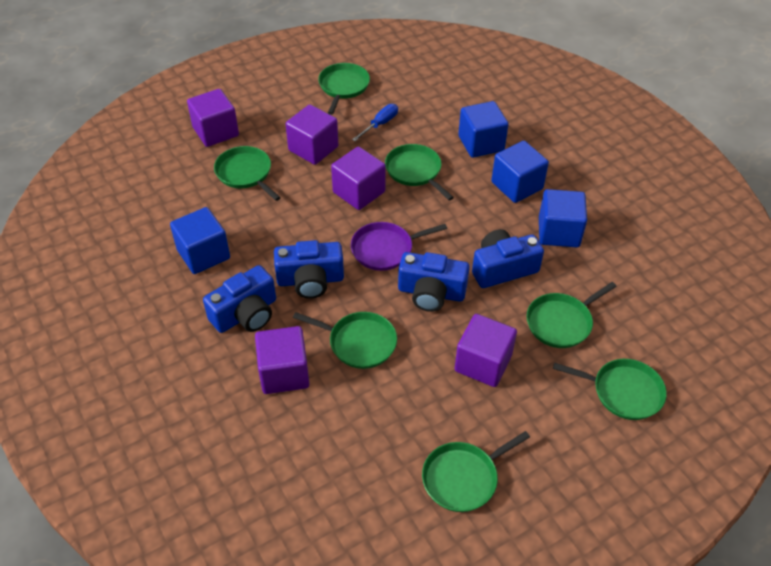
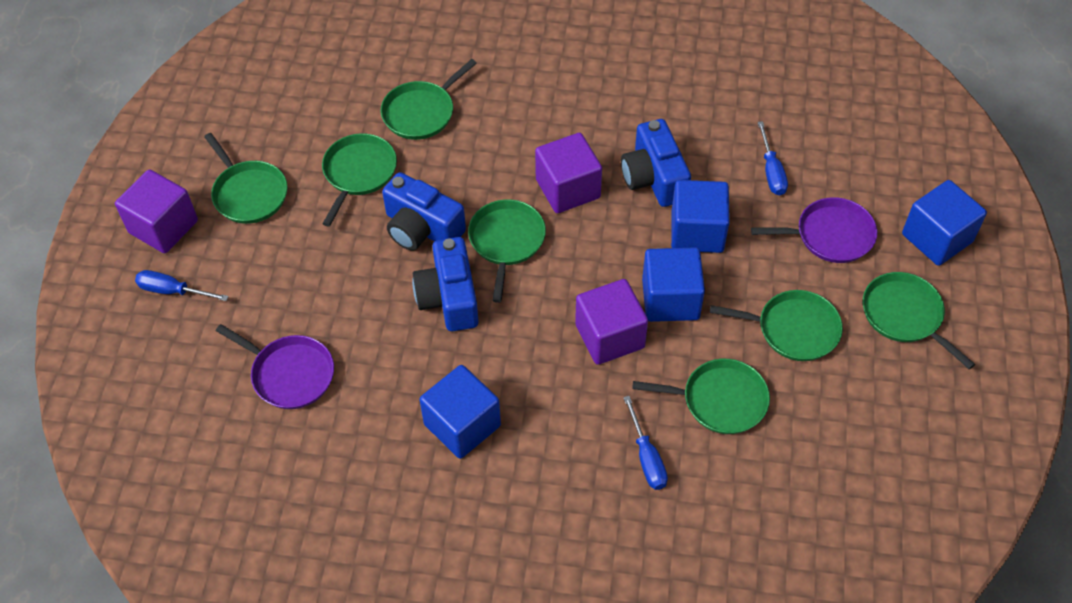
blue camera: [203,265,276,333] [274,240,344,299] [398,252,470,312] [472,229,544,288] = 4 -> [382,172,466,251] [412,237,479,331] [621,119,691,207] = 3
blue screwdriver: [352,104,398,141] = 1 -> [135,270,229,301] [623,396,668,490] [757,121,788,195] = 3
purple cube: [187,89,239,147] [255,326,309,394] [286,105,338,165] [331,147,386,210] [454,314,517,387] = 5 -> [115,169,198,253] [535,133,602,213] [575,279,648,365] = 3
purple pan: [351,222,447,271] = 1 -> [216,324,334,409] [751,197,877,263] = 2

